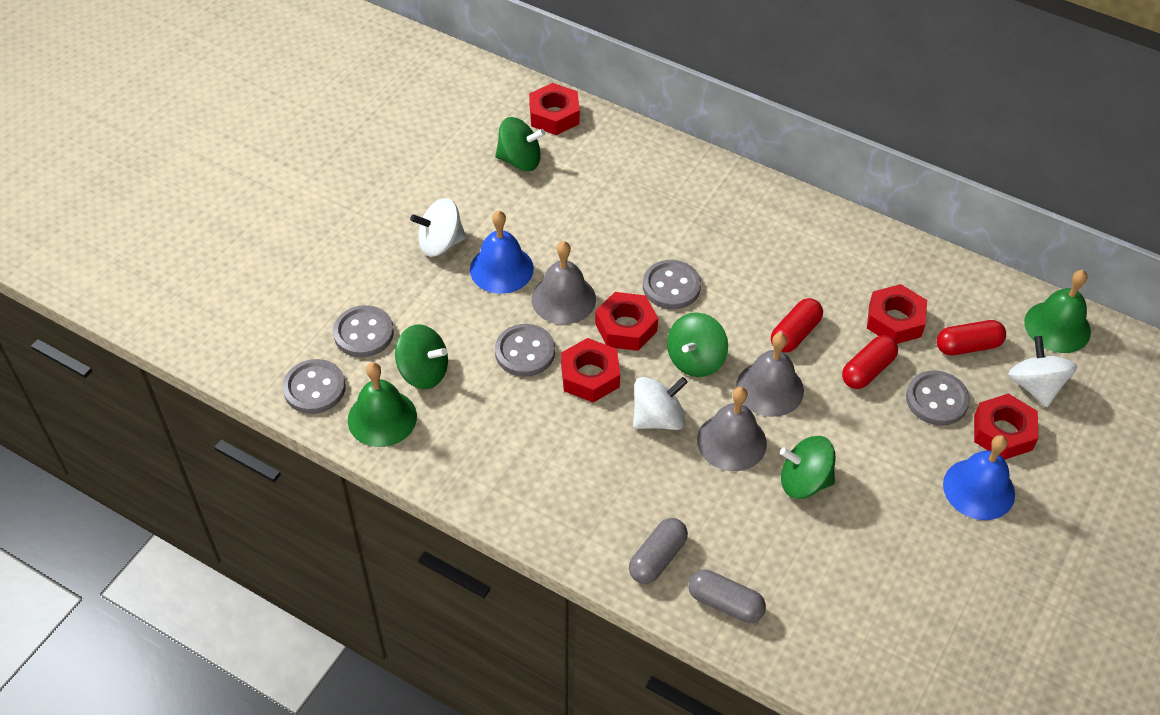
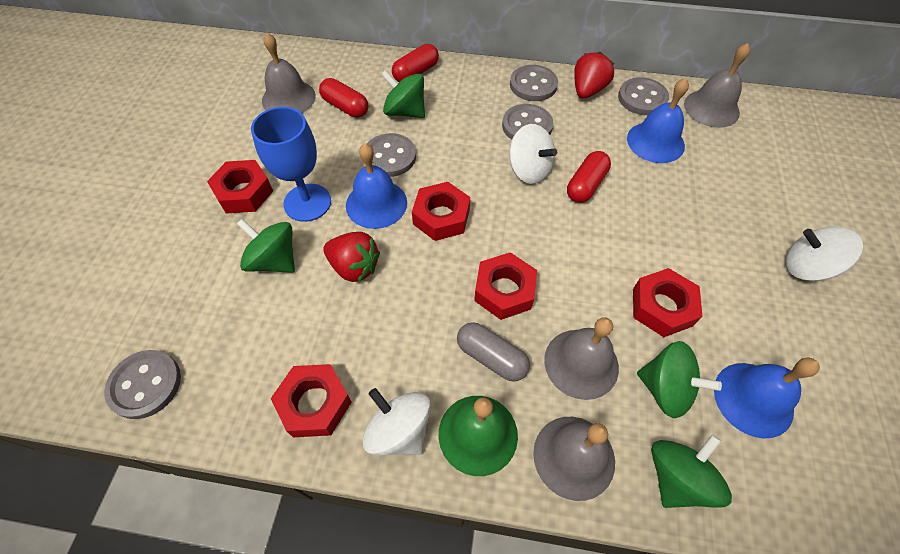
blue bell: [470,211,534,294] [943,435,1015,520] = 2 -> [346,143,407,229] [627,78,689,163] [714,357,820,439] = 3
blue goblet: none = 0 -> [251,107,331,222] = 1
green bell: [348,362,417,447] [1024,270,1091,353] = 2 -> [439,396,518,476] = 1
grey bell: [531,241,596,325] [697,387,767,471] [736,332,804,417] = 3 -> [262,33,316,113] [533,417,615,501] [544,317,619,400] [684,43,750,128] = 4
grey capsule: [629,518,688,584] [688,569,766,623] = 2 -> [457,322,530,382] = 1
red strawberry: none = 0 -> [323,232,380,282] [574,52,614,99] = 2

